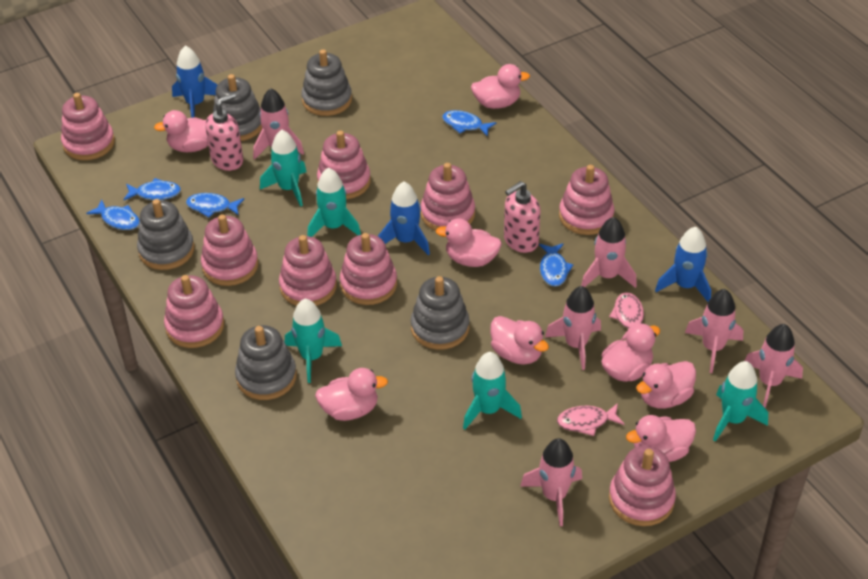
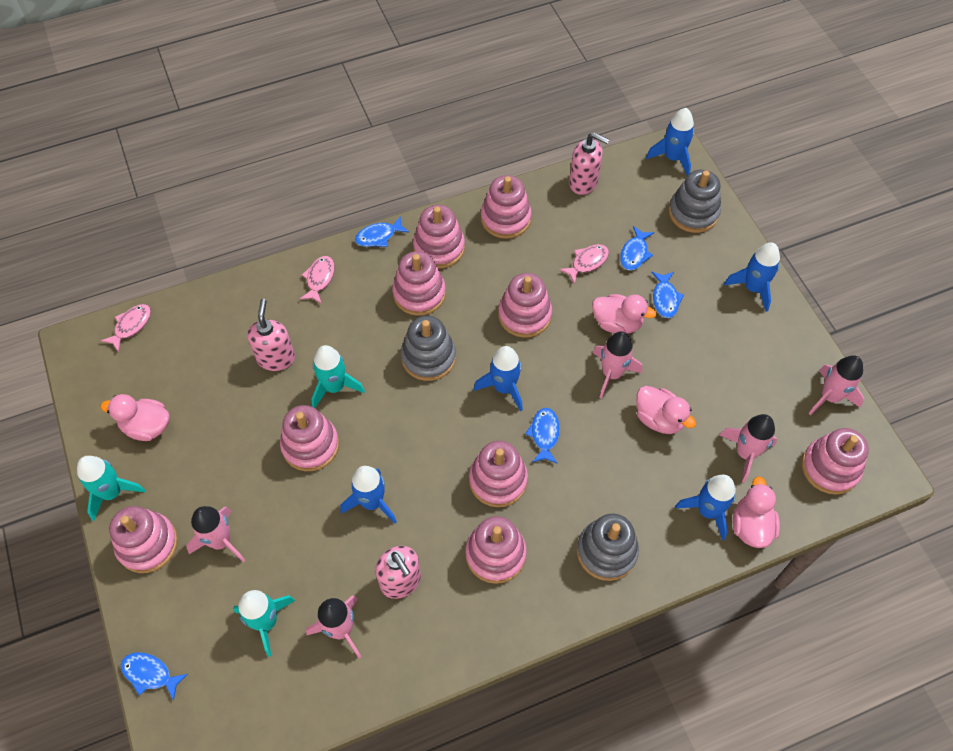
blue rocket: [172,46,217,118] [378,182,430,255] [655,227,711,302] = 3 -> [340,466,397,524] [474,346,523,412] [646,108,694,176] [675,475,736,541] [724,242,780,312] = 5
grey stacking toy: [137,199,194,270] [213,74,262,141] [235,325,297,400] [301,49,352,116] [410,276,470,350] = 5 -> [401,316,456,381] [577,513,639,581] [669,170,721,233] = 3
pink duck: [154,110,208,152] [315,368,388,421] [436,218,502,267] [471,64,530,109] [490,316,549,365] [601,323,660,382] [626,415,696,462] [636,361,696,409] = 8 -> [101,394,170,441] [592,294,657,334] [636,386,696,434] [733,476,780,548] = 4
pink fish: [557,403,625,436] [609,292,644,340] = 2 -> [101,304,151,353] [300,256,335,304] [559,244,609,284] = 3
pink rocket: [253,88,304,160] [520,438,582,526] [545,286,601,370] [581,217,637,288] [685,289,743,373] [745,324,803,408] = 6 -> [186,506,246,563] [306,595,361,659] [593,331,642,399] [720,414,777,483] [808,355,864,415] = 5
pink soap dispenser: [205,93,243,171] [504,181,540,253] = 2 -> [247,299,295,371] [375,546,421,599] [569,132,610,195] = 3
turquoise rocket: [260,130,307,207] [285,299,342,383] [307,167,361,237] [463,352,522,429] [713,361,768,442] = 5 -> [77,456,145,521] [233,590,295,657] [312,345,365,408] = 3

